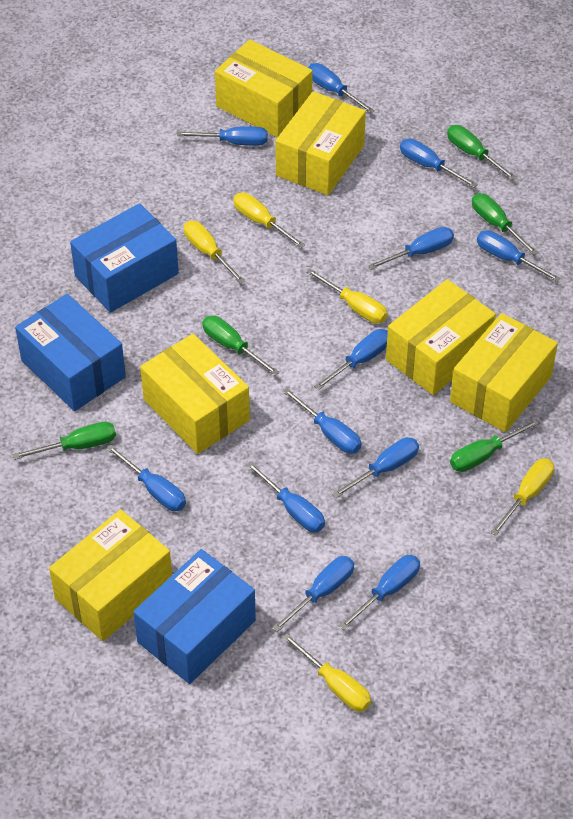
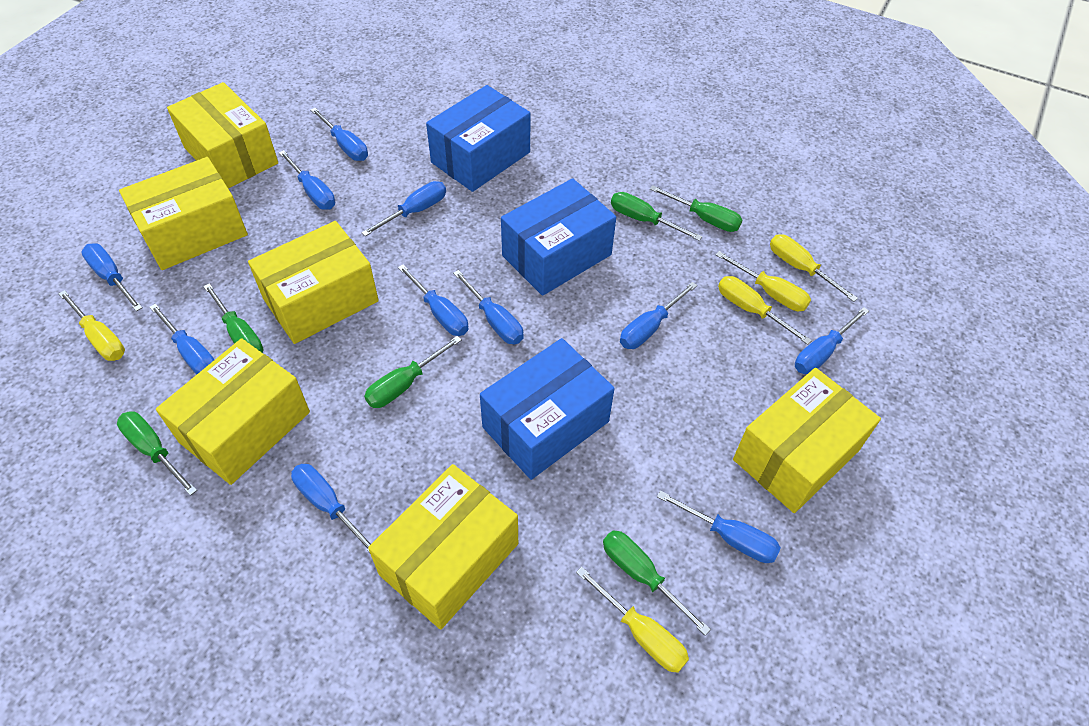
blue screwdriver: [106,445,186,511] [177,126,268,146] [246,461,325,532] [272,556,354,632] [282,388,361,454] [308,63,375,113] [314,329,388,390] [332,437,419,498] [339,555,420,630] [368,227,454,270] [400,139,478,188] [477,230,561,282] = 12 -> [81,243,143,311] [149,303,214,374] [279,150,335,210] [291,464,371,553] [310,108,368,161] [361,181,446,236] [398,264,469,336] [453,270,524,344] [620,282,697,349] [657,490,781,563] [795,307,869,374] = 11
green screwdriver: [13,422,116,460] [202,315,280,376] [447,125,517,180] [450,419,540,472] [472,193,539,255] = 5 -> [117,411,197,496] [203,283,263,353] [364,336,462,408] [603,530,711,636] [611,192,702,241] [650,185,742,232] = 6

